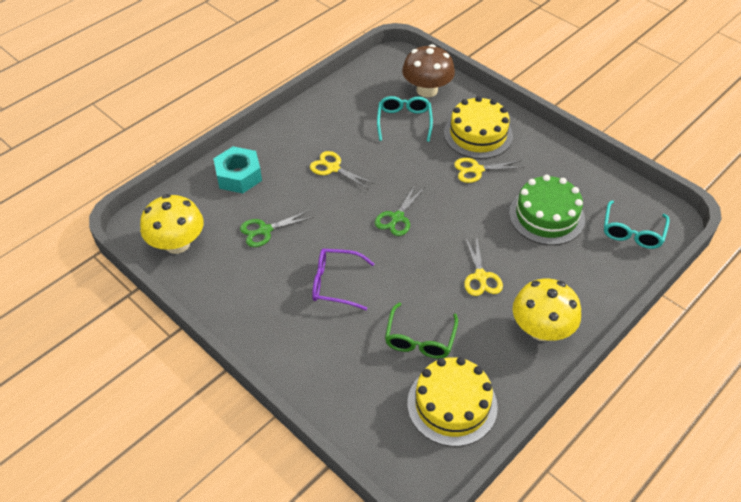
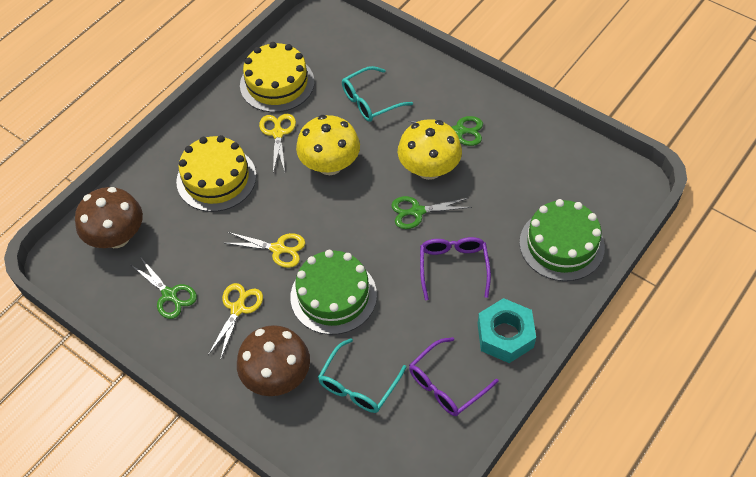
brown mushroom: [402,44,455,97] = 1 -> [75,187,143,248] [237,325,310,396] = 2
green cake: [509,175,585,245] = 1 -> [290,250,377,335] [519,199,605,281] = 2
green glasses: [385,302,458,359] = 1 -> none = 0
green scissors: [240,210,314,247] [375,185,425,236] = 2 -> [131,258,197,319] [391,196,472,229] [409,116,483,146] = 3
purple glasses: [312,249,374,310] = 1 -> [409,337,498,416] [420,237,491,300] = 2

